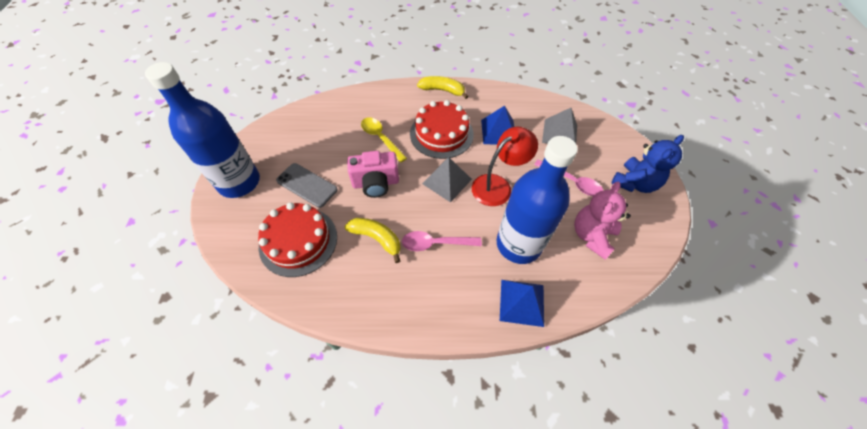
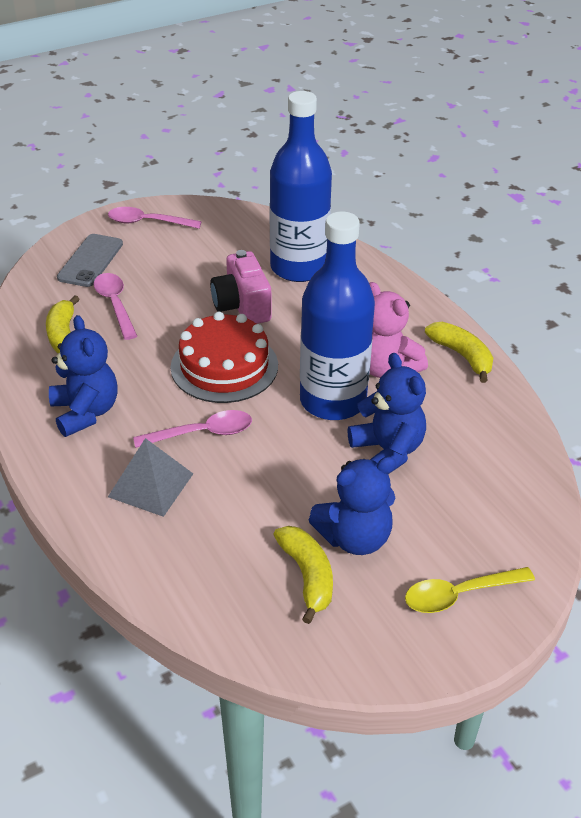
blue pyramid: [481,106,514,144] [500,280,544,327] = 2 -> none = 0
blue teddy bear: [611,135,684,193] = 1 -> [49,315,118,437] [308,456,396,555] [348,353,426,473] = 3
grey pyramid: [422,157,472,202] [542,108,577,144] = 2 -> [108,438,193,517] = 1
pink spoon: [402,231,482,251] [534,160,603,196] = 2 -> [93,273,137,340] [108,207,202,229] [133,410,252,448] = 3
red cake: [258,202,337,277] [410,100,474,159] = 2 -> [171,312,278,403] = 1
red lamp: [472,127,538,206] = 1 -> none = 0
yellow banana: [345,218,401,263] [417,76,469,99] = 2 -> [46,295,80,353] [273,526,333,624] [425,322,493,383] = 3

